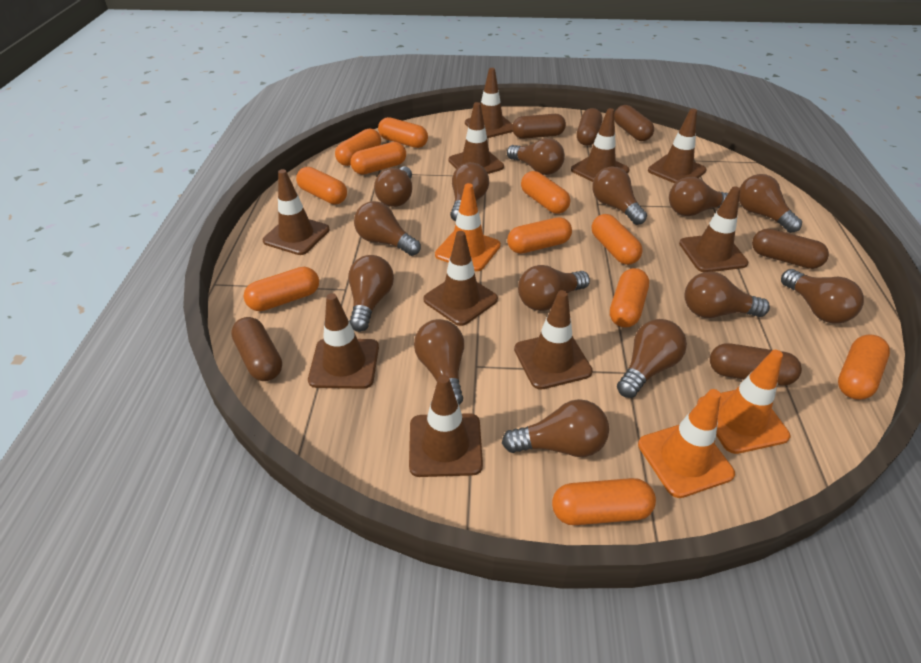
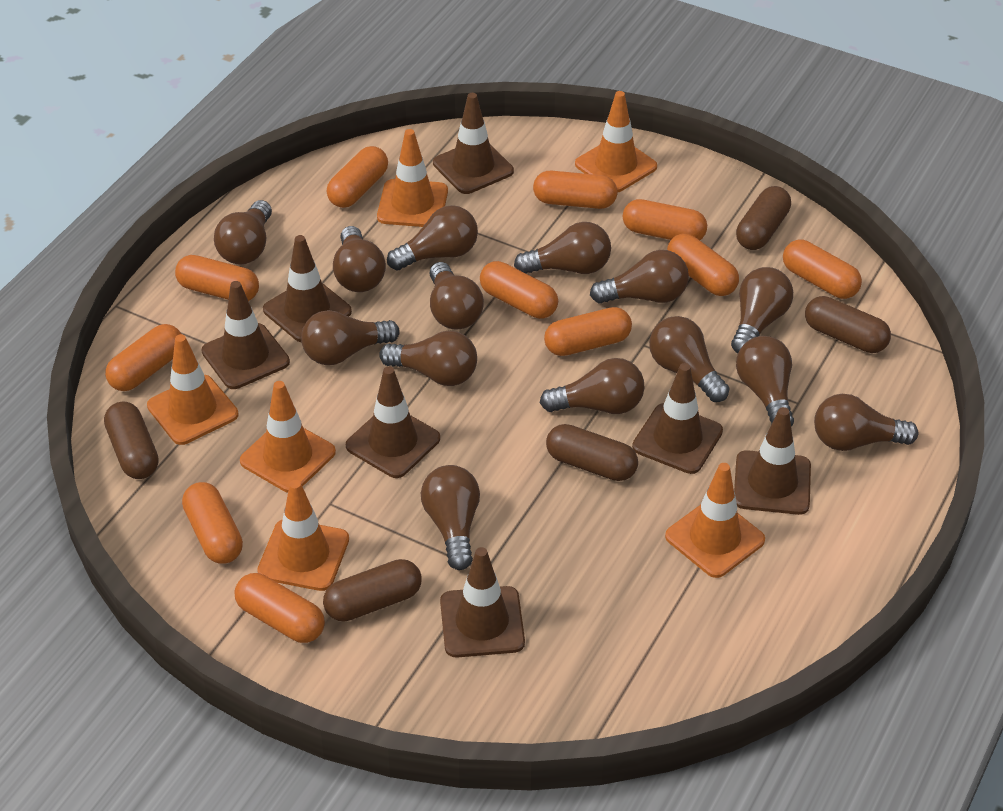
brown capsule: [231,317,282,381] [512,114,566,139] [577,108,602,146] [614,105,654,141] [710,343,802,386] [752,229,829,269] = 6 -> [104,402,159,479] [323,559,422,622] [546,424,638,481] [736,186,791,250] [805,296,891,353] = 5
brown traffic cone: [263,169,330,255] [308,293,379,389] [409,375,483,477] [423,231,498,326] [448,102,504,174] [465,68,513,138] [514,290,593,390] [571,108,630,182] [648,109,707,183] [679,186,748,272] = 10 -> [202,281,290,389] [263,235,352,342] [346,366,440,478] [433,93,514,194] [440,547,525,658] [632,363,723,474] [734,407,811,515] = 7
orange traffic cone: [435,183,501,271] [638,389,735,498] [697,350,790,454] = 3 -> [147,334,239,445] [240,381,336,493] [257,480,349,591] [377,129,448,227] [575,91,657,193] [665,463,765,578] = 6

